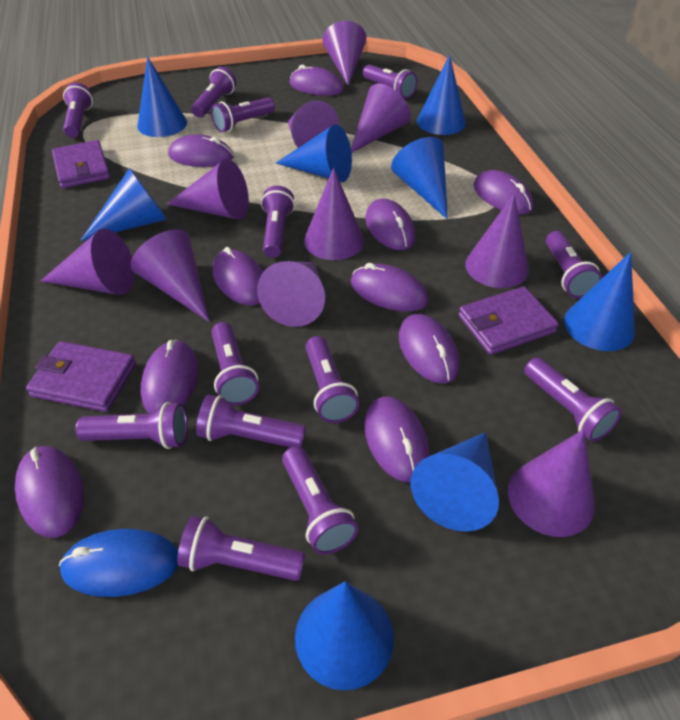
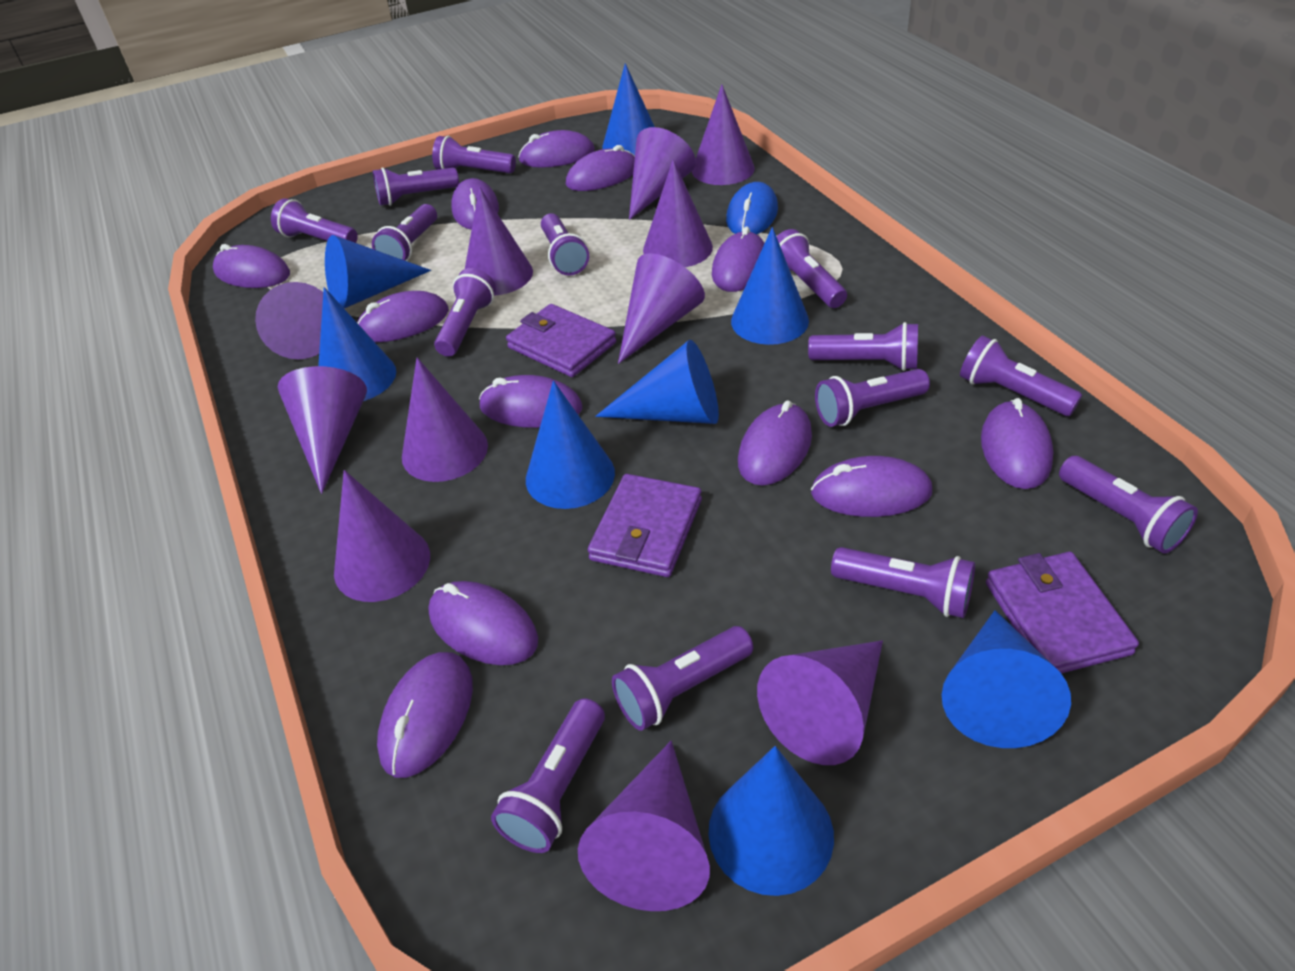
purple cone: [41,229,135,295] [131,229,210,322] [167,159,249,219] [257,261,325,327] [288,100,340,148] [304,168,364,260] [323,21,366,86] [351,83,411,153] [465,194,529,288] [508,429,595,537] = 10 -> [255,282,323,359] [278,366,367,494] [334,470,430,602] [402,357,488,482] [465,187,533,295] [578,741,710,911] [618,253,705,364] [629,127,696,220] [643,159,713,267] [692,84,755,185] [757,640,883,765] = 11
purple flashlight: [63,83,93,138] [75,402,188,449] [177,516,305,581] [192,67,236,118] [196,395,306,448] [211,98,275,132] [211,322,259,405] [261,186,295,258] [282,446,358,554] [306,336,359,423] [363,65,418,99] [524,357,622,442] [546,231,602,298] = 13 -> [271,198,358,243] [372,204,437,261] [373,167,459,206] [432,136,516,173] [434,268,496,357] [491,698,605,853] [541,213,589,276] [612,626,753,731] [776,229,847,308] [808,322,918,371] [815,369,930,427] [831,547,975,618] [960,336,1082,416] [1059,456,1198,554] = 14
purple mouse: [15,446,84,538] [141,340,199,414] [168,134,233,167] [213,247,263,305] [290,65,344,96] [351,263,428,312] [364,397,430,483] [365,199,416,250] [399,314,459,383] [473,170,534,215] = 10 -> [213,244,290,288] [357,291,449,342] [377,652,473,778] [428,581,538,665] [451,178,499,230] [479,375,582,428] [518,130,595,168] [566,145,635,191] [712,227,765,292] [738,400,812,486] [811,456,932,517] [981,398,1054,489] = 12

